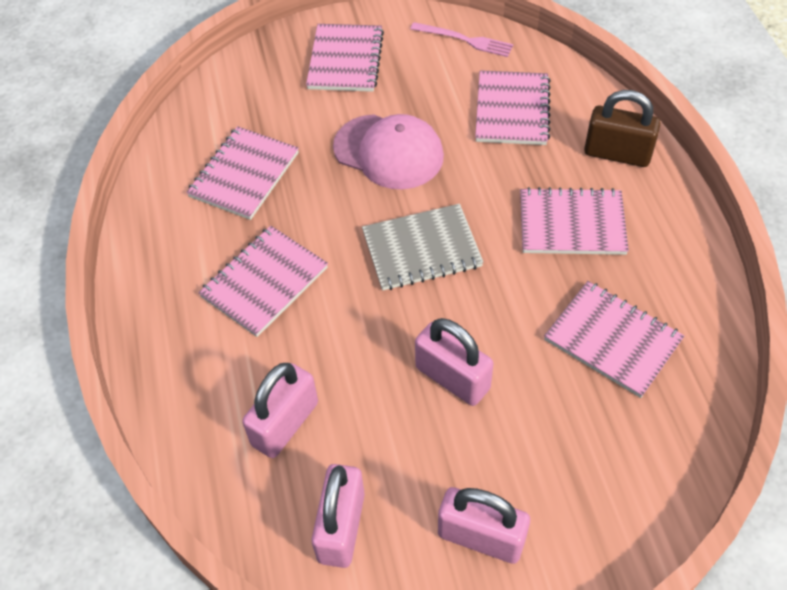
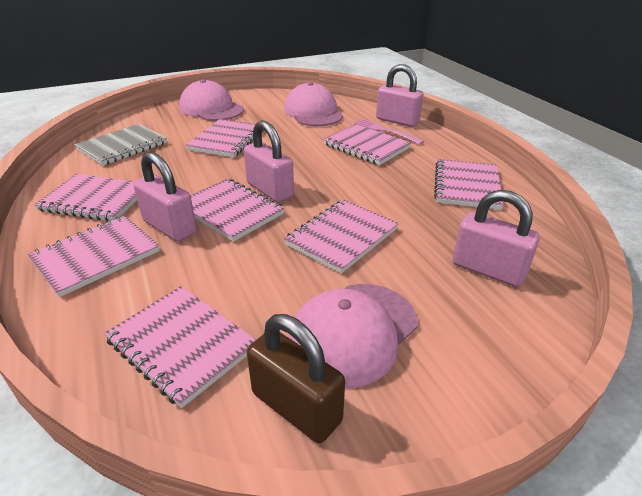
pink cap: [333,114,444,189] = 1 -> [179,79,244,121] [284,82,343,126] [289,284,418,388] = 3
pink notebook: [186,126,299,220] [198,226,328,337] [306,24,384,92] [475,70,551,145] [520,187,629,255] [544,281,684,398] = 6 -> [28,216,160,297] [34,174,137,221] [104,286,256,408] [185,119,263,158] [190,179,284,242] [284,200,399,274] [323,124,411,165] [434,159,504,210] = 8

